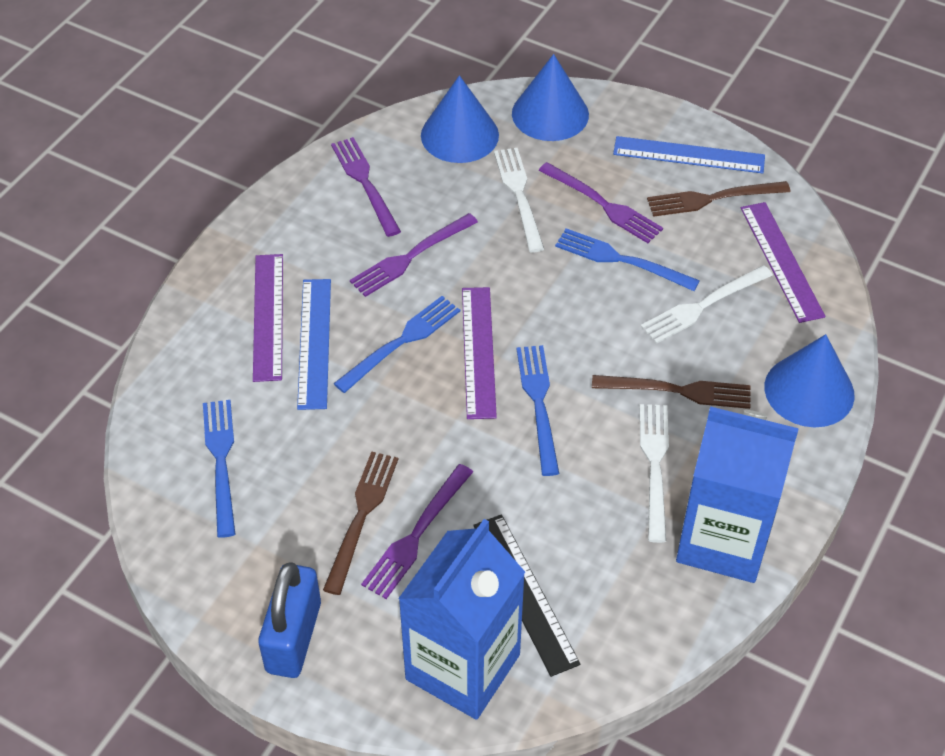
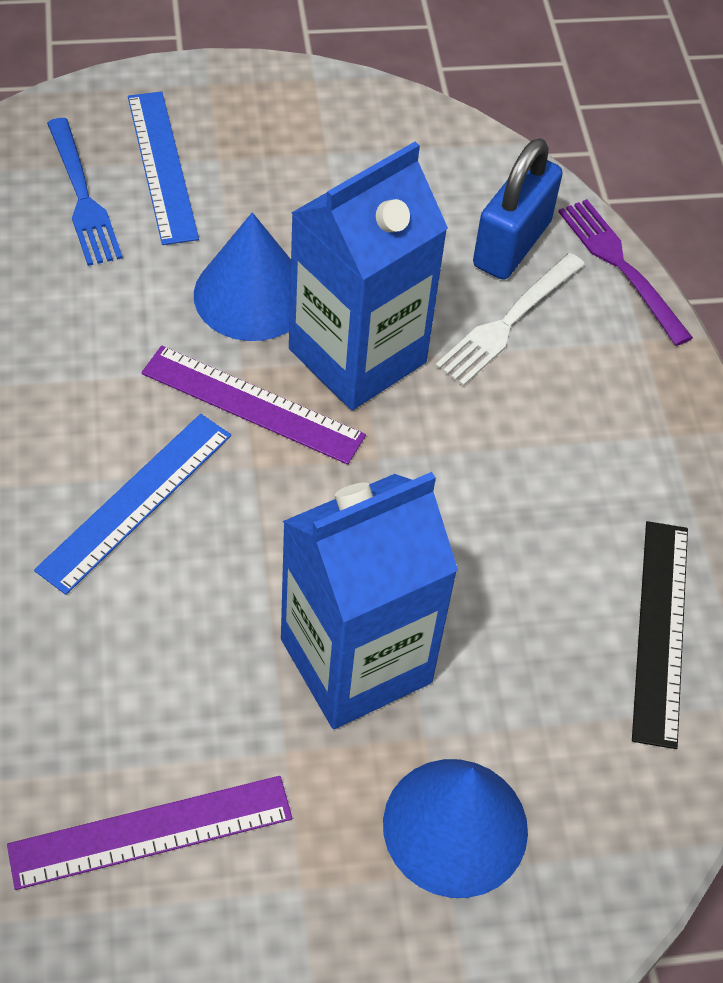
blue cone: [421,75,499,163] [512,54,589,141] [764,334,855,427] = 3 -> [194,212,291,341] [383,759,528,898] = 2
blue fork: [203,400,236,538] [333,296,460,393] [517,345,559,476] [555,228,700,291] = 4 -> [47,118,123,266] = 1
brown fork: [323,451,398,595] [592,375,751,409] [647,181,790,217] = 3 -> none = 0
purple fork: [331,137,401,237] [350,213,478,297] [361,464,473,599] [538,162,663,243] = 4 -> [558,199,693,346] = 1
purple ruler: [253,254,283,382] [462,287,497,419] [741,202,825,323] = 3 -> [7,776,292,890] [141,346,366,465] = 2
white fork: [494,148,544,252] [640,265,773,344] [640,404,669,543] = 3 -> [435,253,585,386] = 1

